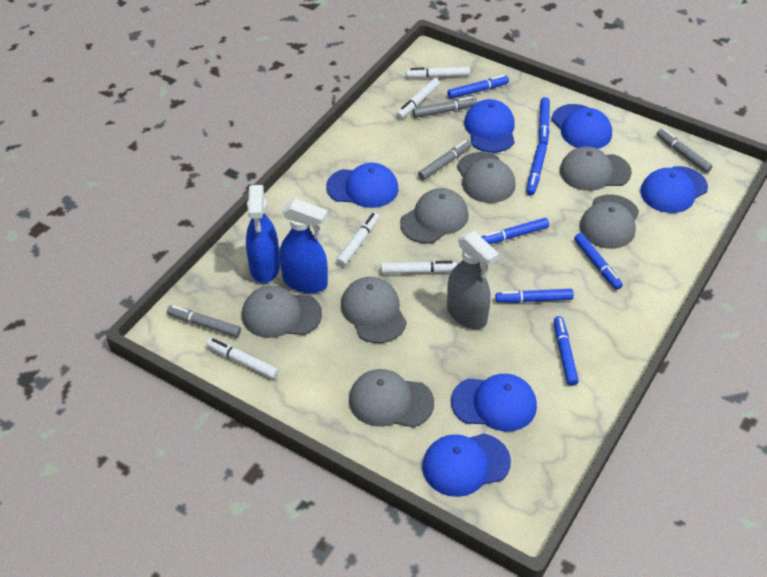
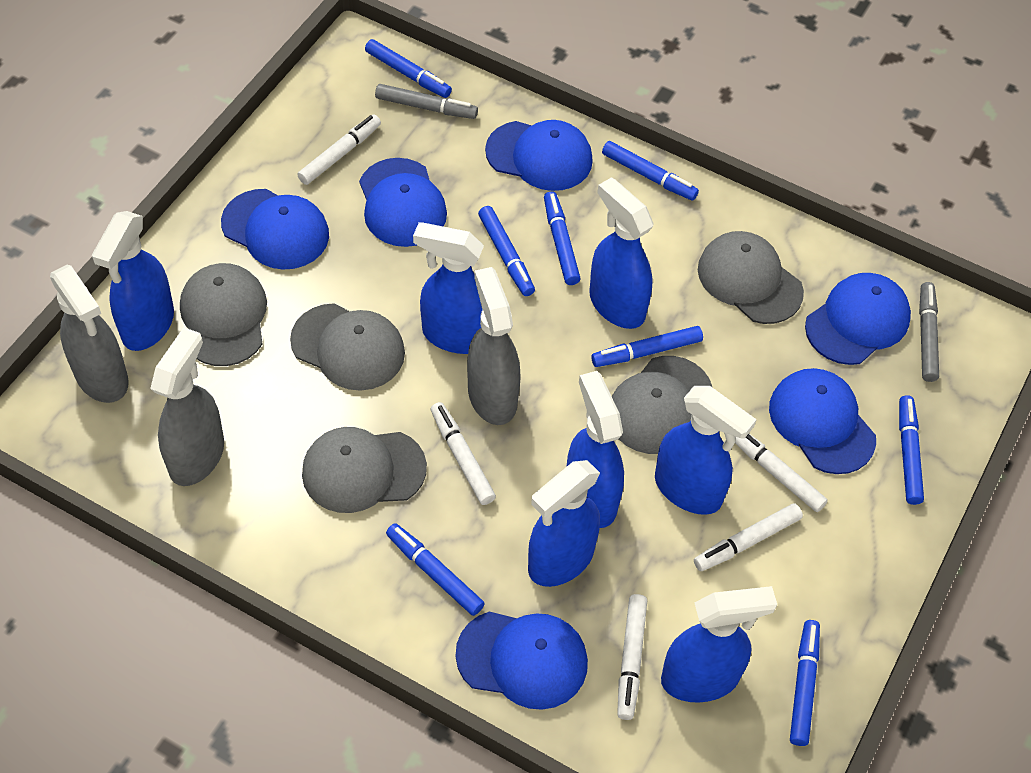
blue marker: [447,75,509,99] [481,218,549,244] [495,289,574,303] [526,143,547,196] [538,97,550,146] [554,316,579,386] [574,233,623,290] = 7 -> [365,39,452,98] [386,523,485,616] [478,206,535,296] [544,191,581,285] [592,326,703,367] [602,141,699,201] [790,620,820,746] [899,395,924,505] = 8
blue spray bottle: [246,185,280,283] [279,198,328,293] = 2 -> [92,211,174,351] [413,222,484,354] [528,460,600,587] [567,371,624,528] [589,177,653,329] [655,386,757,515] [661,586,777,703] = 7
grey cap: [242,286,322,338] [341,277,407,343] [349,369,434,427] [400,188,469,244] [457,152,515,203] [560,146,632,191] [580,195,639,249] = 7 -> [180,263,267,366] [290,303,405,391] [302,427,427,513] [612,356,713,454] [698,231,804,324] = 5
grey marker: [167,305,241,337] [413,96,477,118] [418,140,472,180] [656,129,712,173] = 4 -> [375,84,478,119] [919,282,939,382] = 2
grey spray bottle: [447,231,499,329] = 1 -> [50,265,129,403] [150,327,224,486] [467,267,521,425] = 3

